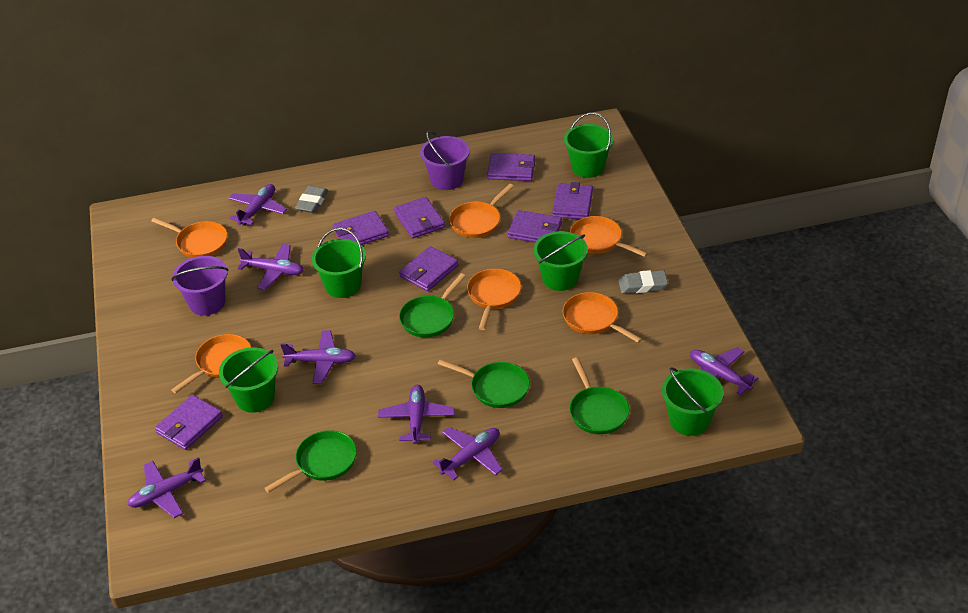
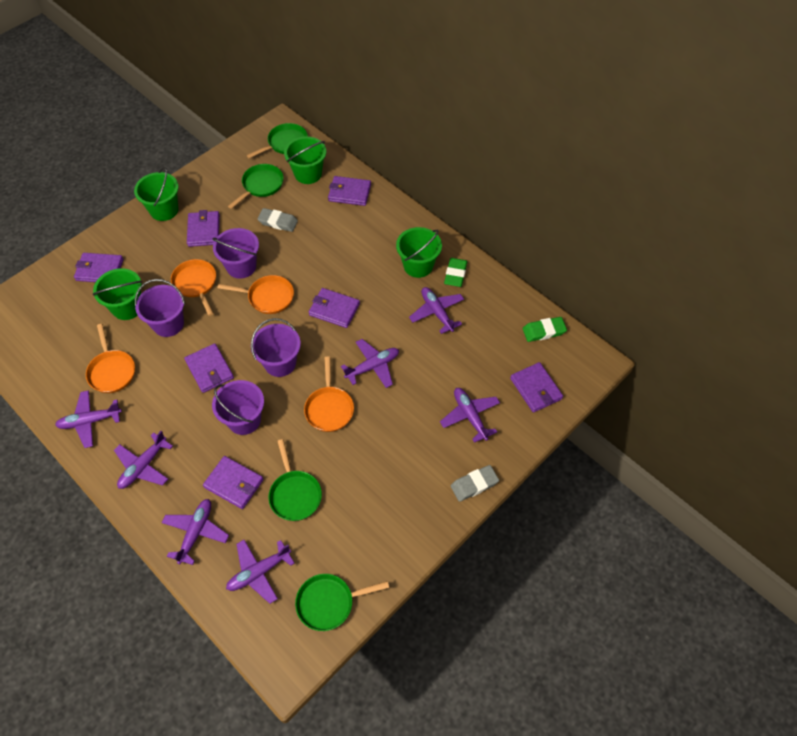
green bucket: [219,347,278,412] [312,228,366,298] [533,231,588,291] [564,113,614,178] [662,367,724,436] = 5 -> [93,268,142,320] [134,167,179,221] [284,136,326,184] [396,227,442,278] = 4
green eraser: none = 0 -> [444,258,467,287] [523,317,567,342] = 2
orange pan: [151,217,227,258] [171,334,252,394] [449,184,514,238] [467,268,521,330] [563,292,642,343] [570,216,648,257] = 6 -> [86,324,135,393] [171,259,216,316] [217,275,294,314] [304,357,354,432] = 4
purple bucket: [171,256,229,316] [420,131,470,190] = 2 -> [135,279,185,337] [212,228,259,279] [212,380,264,435] [251,318,301,377] = 4

